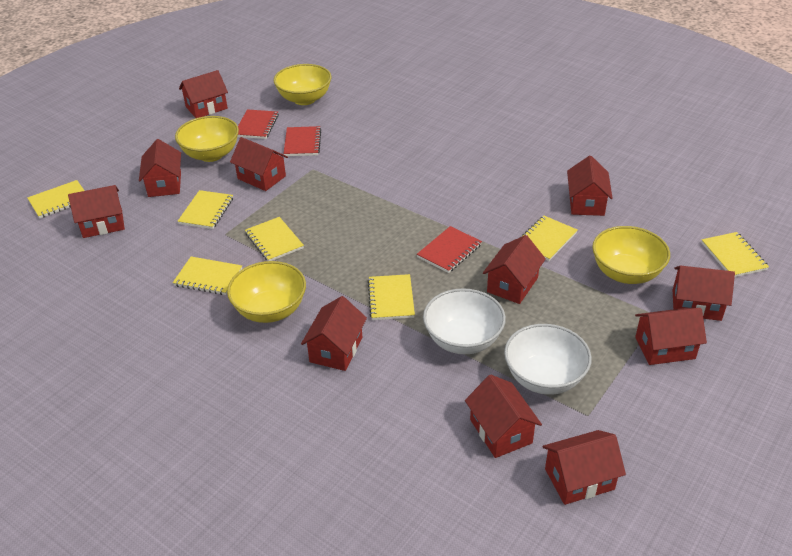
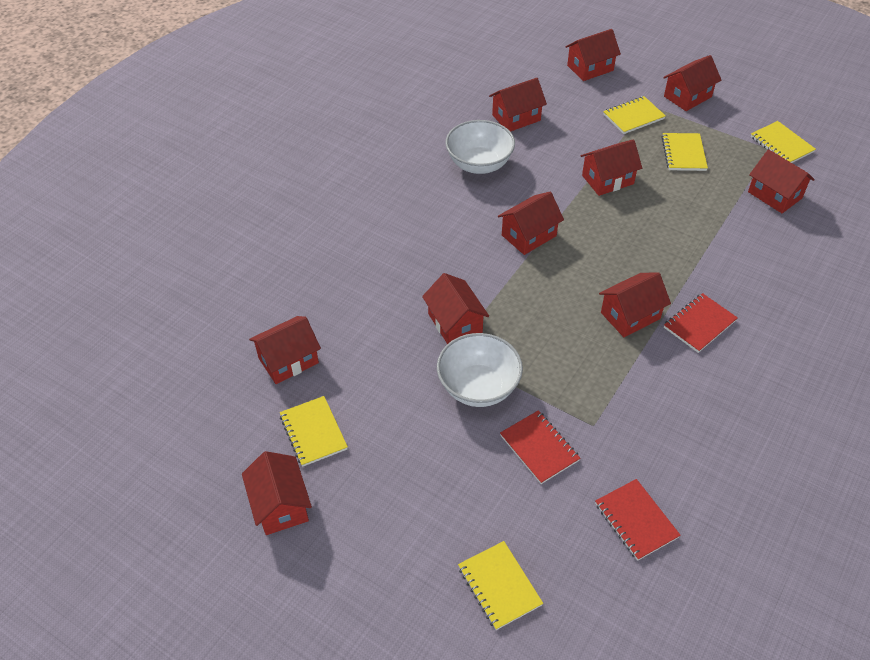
red house: [68,185,125,238] [139,139,181,197] [179,70,228,118] [230,137,288,191] [301,296,367,371] [465,375,542,458] [483,235,546,304] [542,430,626,505] [567,155,613,216] [635,308,707,365] [673,266,735,321] = 11 -> [242,451,312,535] [249,316,321,384] [422,273,489,344] [489,78,547,132] [498,192,564,255] [565,29,621,81] [580,139,642,196] [599,272,671,337] [663,55,721,111] [748,149,815,213] = 10
yellow bowl: [175,116,239,162] [227,261,306,323] [274,64,331,105] [592,226,670,284] = 4 -> none = 0
yellow notebook: [27,180,84,218] [173,257,242,295] [178,190,233,229] [245,217,304,261] [367,274,415,320] [521,216,577,261] [701,232,769,277] = 7 -> [280,396,348,467] [458,541,543,630] [603,96,666,134] [662,133,708,171] [751,121,816,163] = 5

